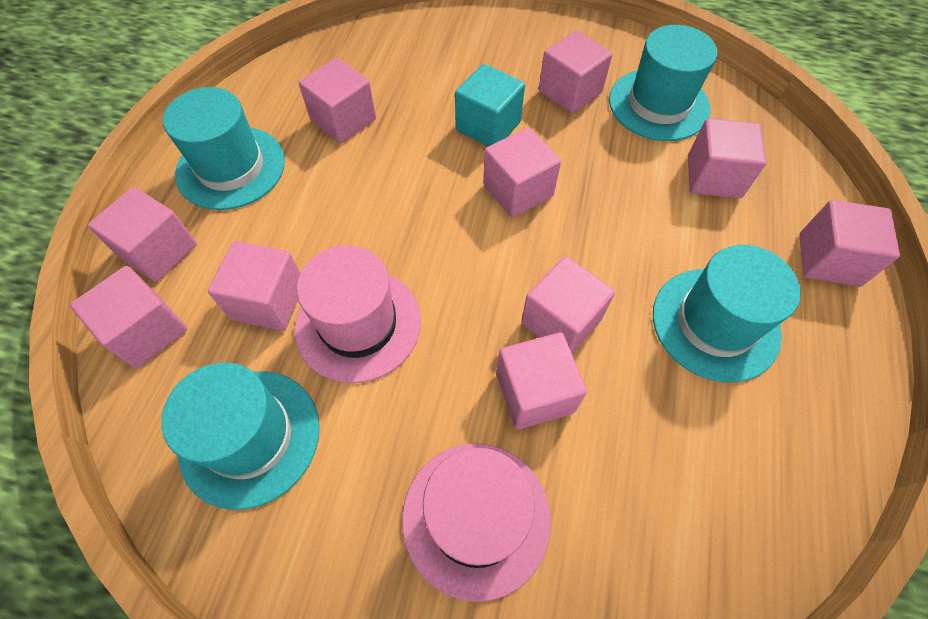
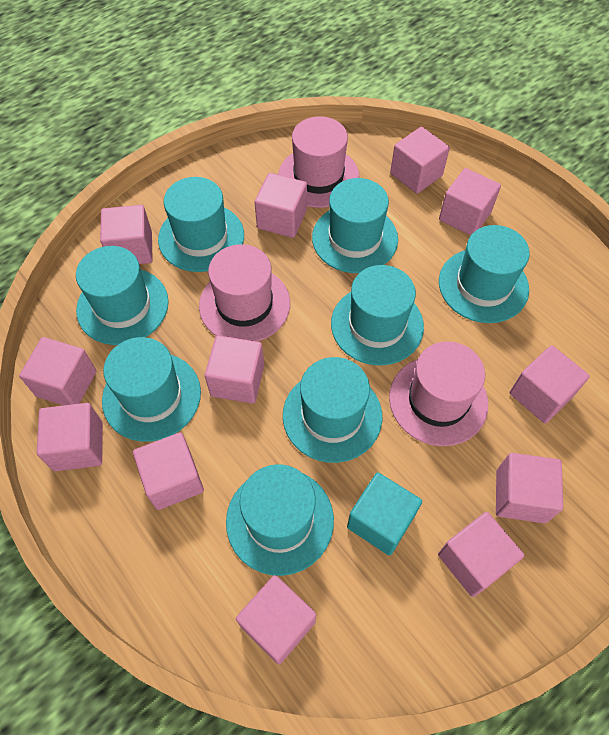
pink cube: [70,266,187,368] [88,187,197,282] [208,241,300,331] [299,58,376,144] [483,127,561,218] [496,332,587,430] [521,256,615,354] [539,30,613,114] [688,118,766,199] [799,200,900,287] = 10 -> [19,337,96,405] [37,403,103,471] [100,205,153,264] [133,432,204,510] [205,335,264,404] [236,575,316,665] [255,173,307,238] [390,127,450,194] [438,512,524,597] [439,168,501,236] [496,453,563,523] [510,345,590,423] = 12
pink hat: [295,245,421,383] [402,443,551,602] = 2 -> [199,244,290,342] [278,116,359,208] [389,341,488,446] = 3
turquoise hat: [161,362,320,510] [163,87,285,210] [609,25,717,141] [653,245,801,382] = 4 -> [76,246,169,345] [102,337,201,442] [158,177,244,272] [226,464,334,576] [283,357,382,463] [312,178,398,273] [331,265,424,366] [439,225,530,323] = 8

